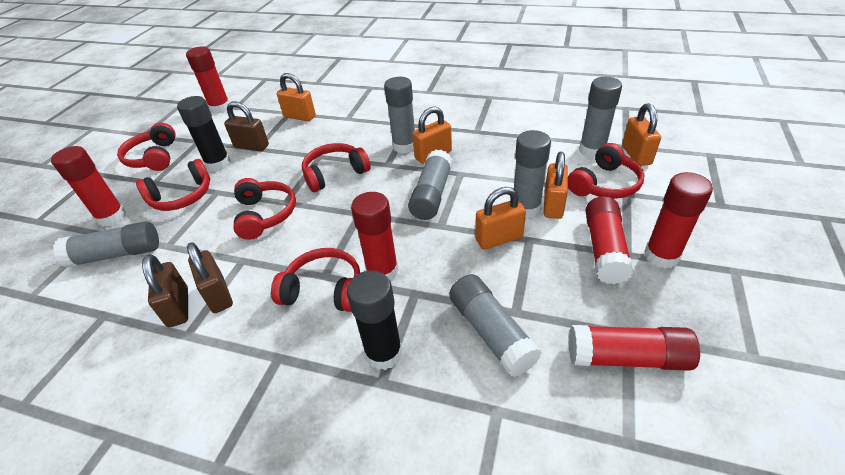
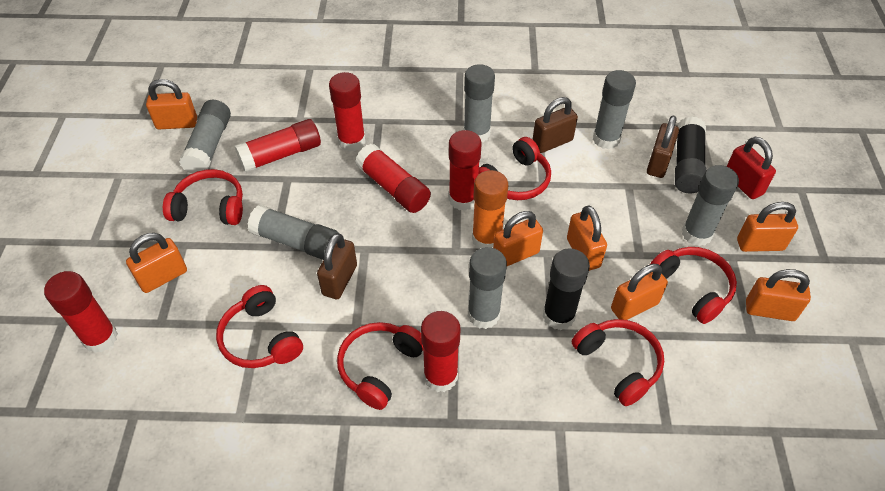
orange glue stick: none = 0 -> [472,170,508,249] = 1
orange padlock: [277,73,316,121] [412,106,452,164] [475,187,526,250] [544,152,568,219] [622,103,661,166] = 5 -> [126,233,187,293] [146,79,197,129] [493,211,543,266] [567,205,607,271] [611,264,668,320] [737,202,798,252] [746,269,811,321] = 7
red padlock: none = 0 -> [727,137,776,199] = 1

